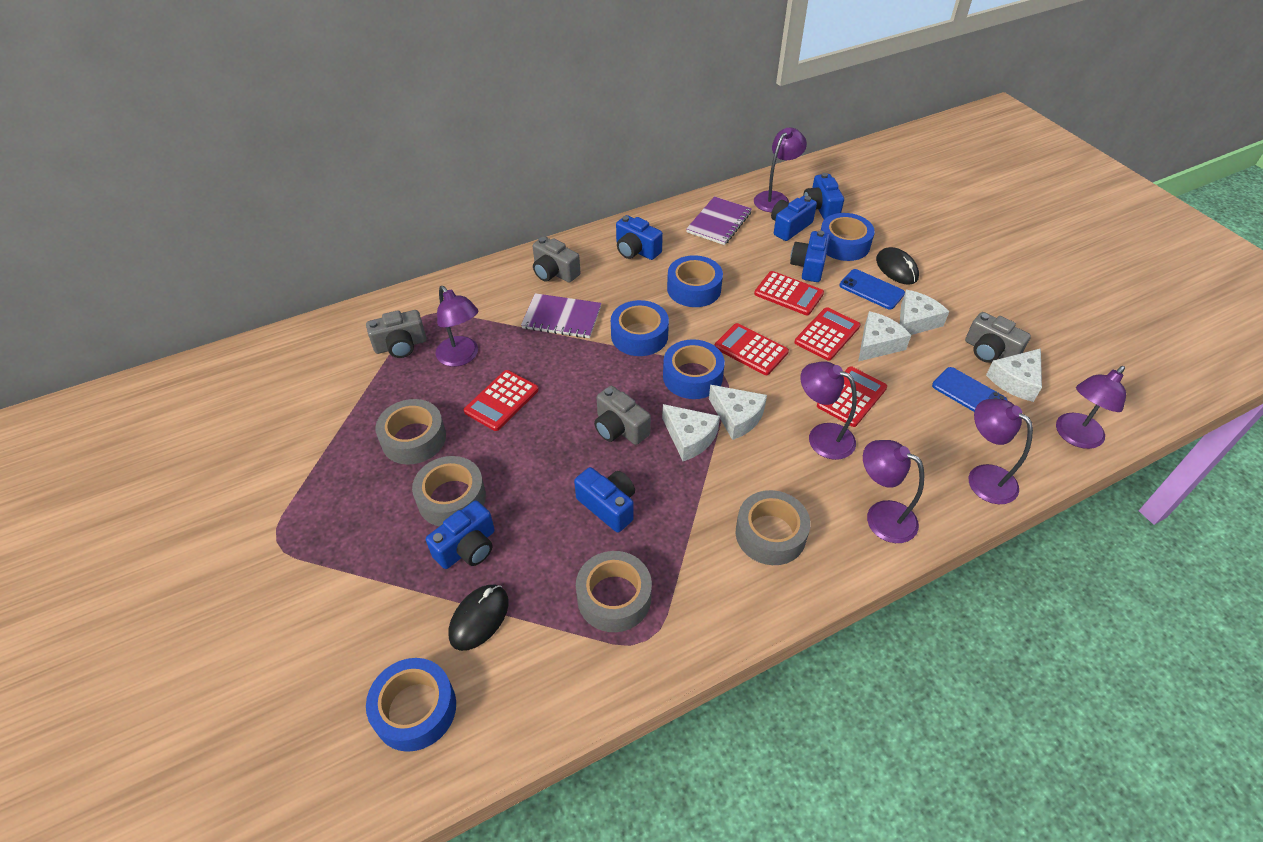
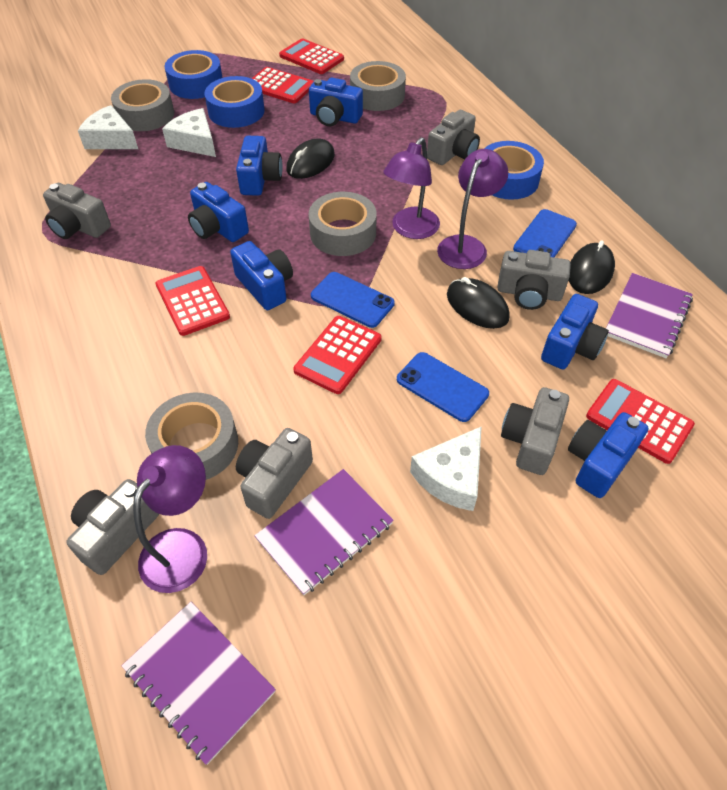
black mouse: [449,585,509,651] [876,247,919,285] = 2 -> [286,138,335,179] [447,277,510,329] [569,241,615,294] = 3
blue phone: [840,269,905,309] [932,367,1007,412] = 2 -> [311,272,395,328] [397,352,489,422] [513,209,577,257] = 3
blue tape: [366,658,456,752] [611,300,669,356] [663,339,725,399] [667,255,723,307] [821,213,875,261] = 5 -> [165,50,223,99] [204,76,265,128] [484,141,544,200] = 3
grey camera: [366,310,426,358] [533,237,580,283] [594,386,651,445] [965,312,1031,363] = 4 -> [43,183,111,239] [66,479,159,575] [236,428,313,519] [427,110,480,165] [497,250,571,310] [501,387,569,475] = 6
purple lamp: [435,286,478,367] [754,128,807,212] [800,361,857,460] [863,440,924,543] [968,399,1033,504] [1056,366,1126,449] = 6 -> [133,445,207,593] [383,137,440,239] [437,149,508,269] = 3
purple notebook: [521,293,602,338] [686,196,752,245] = 2 -> [122,602,276,765] [255,469,394,595] [606,273,693,358] = 3
white cheese: [662,404,720,461] [709,385,767,440] [858,311,911,362] [900,290,949,335] [986,348,1042,402] = 5 -> [78,105,138,149] [162,108,216,157] [410,426,482,511] = 3

